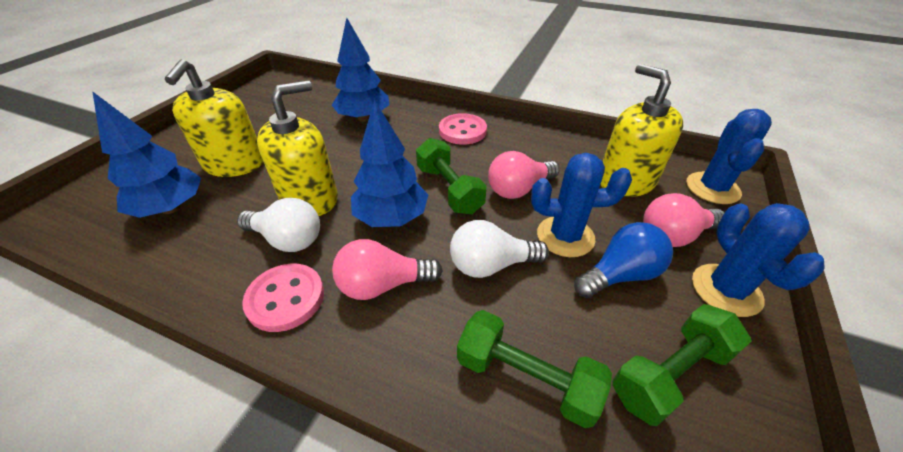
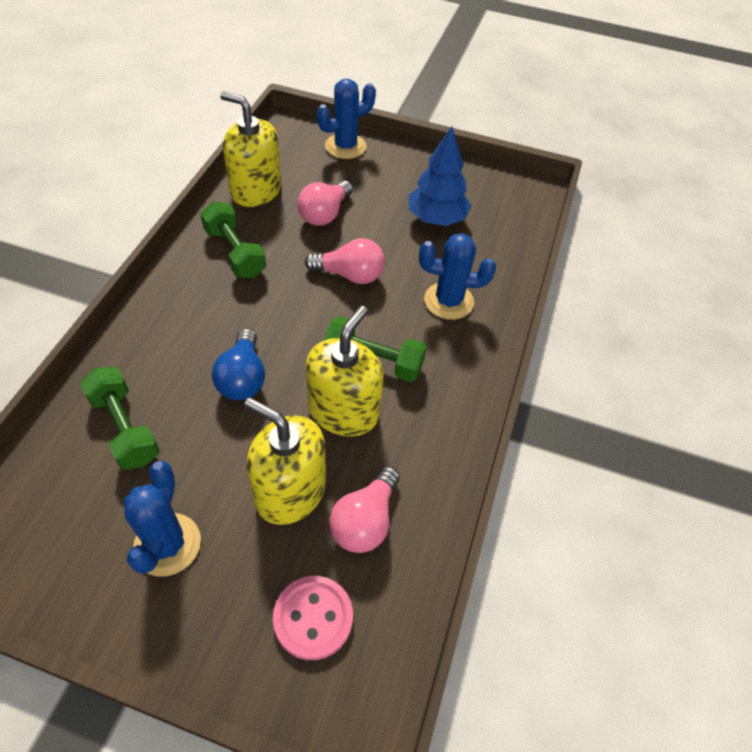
blue tree: [92,91,201,218] [332,18,390,122] [351,100,428,227] = 3 -> [409,126,471,226] = 1
pink button: [242,264,324,332] [439,113,487,145] = 2 -> [273,576,353,660] = 1
white light bulb: [237,198,320,252] [450,220,549,278] = 2 -> none = 0

